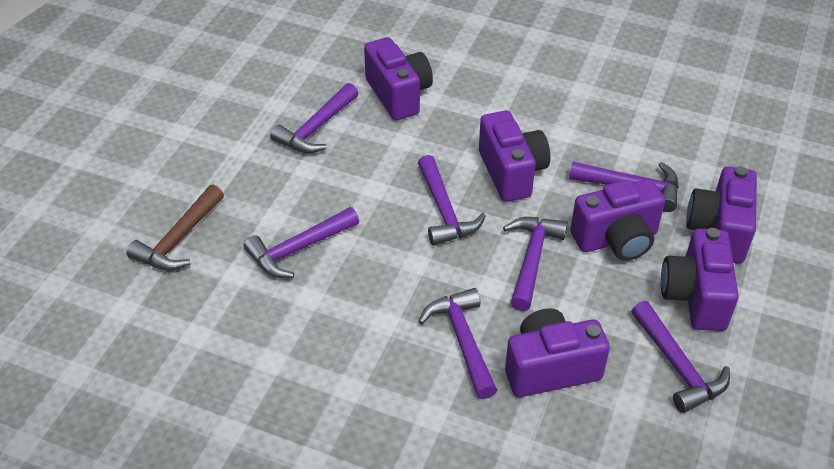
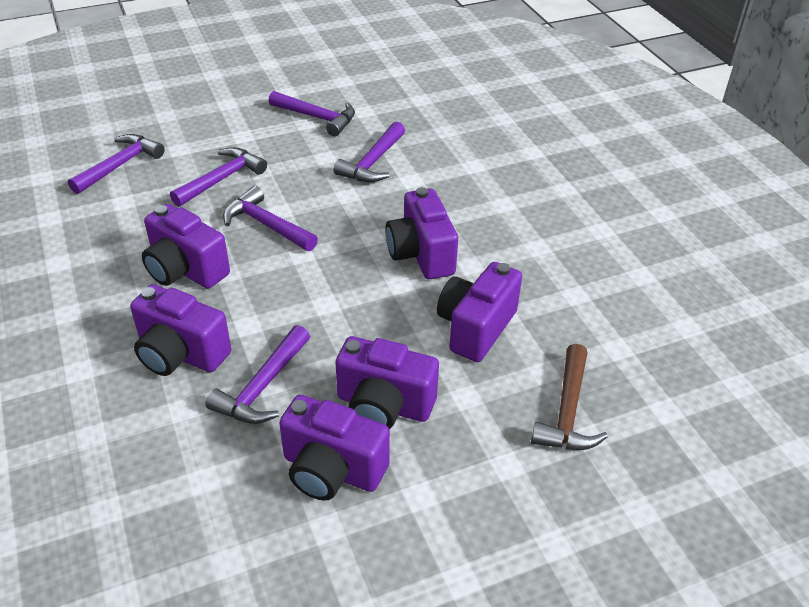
purple hammer: [243,207,359,278] [270,83,358,153] [418,155,486,246] [418,288,497,399] [503,217,568,311] [569,162,679,212] [631,301,730,413] = 7 -> [68,134,165,194] [170,147,267,207] [205,325,310,424] [223,186,318,251] [269,91,355,137] [333,122,405,182] = 6

